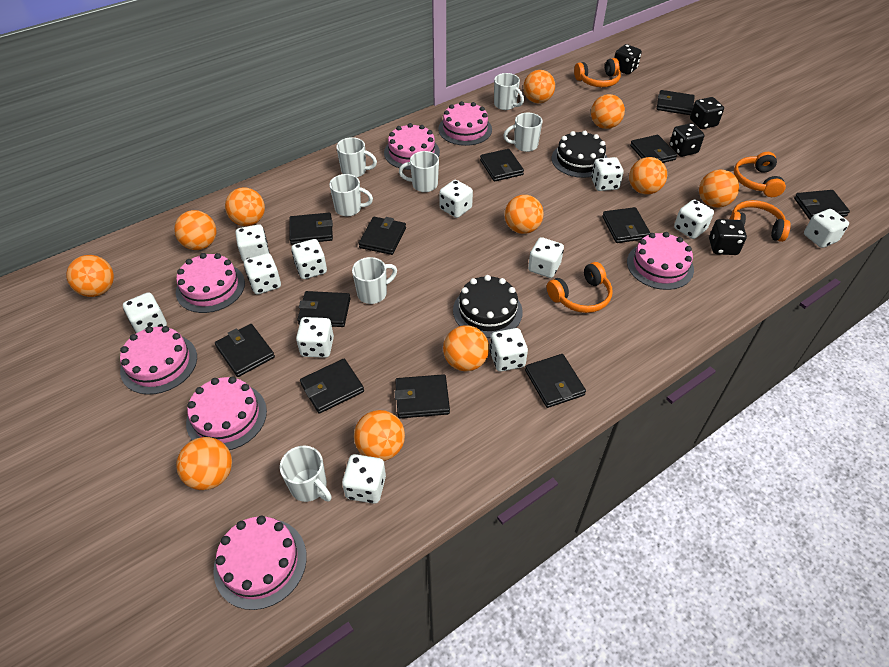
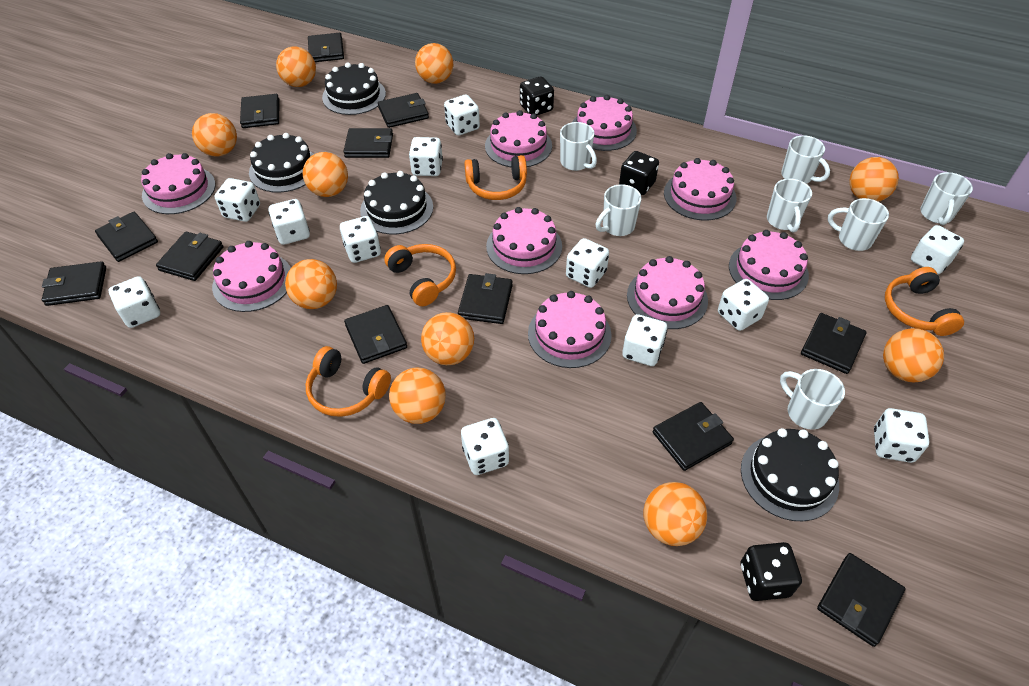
black cake: [453,275,523,338] [552,131,607,178] = 2 -> [249,133,314,193] [322,63,386,115] [360,171,433,234] [741,428,839,521] = 4
black dice: [614,44,642,75] [669,123,704,157] [690,97,724,129] [709,219,747,255] = 4 -> [520,77,554,115] [619,151,659,195] [741,542,802,601] = 3
orange ball: [66,255,114,297] [174,210,216,250] [176,437,232,490] [225,187,265,226] [354,410,405,461] [443,325,489,371] [505,195,543,234] [523,70,555,103] [591,94,625,129] [629,157,667,195] [699,170,739,208] = 11 -> [192,113,237,157] [276,46,316,87] [285,259,337,309] [303,152,348,197] [389,367,446,424] [415,43,453,84] [421,312,474,365] [643,482,707,546] [849,157,899,202] [883,328,944,383] = 10
pink cake: [120,326,197,395] [176,253,245,313] [186,376,267,450] [213,516,307,610] [384,123,440,170] [438,101,492,146] [627,232,694,290] = 7 -> [141,153,215,214] [212,241,291,312] [485,110,552,167] [486,207,562,274] [528,291,612,368] [573,95,637,151] [627,256,708,329] [664,158,736,221] [729,230,809,300] = 9

